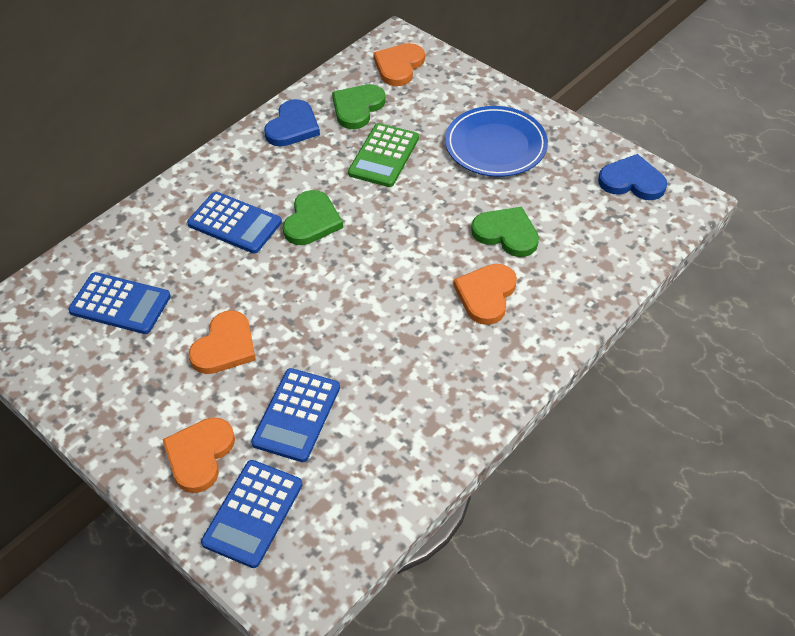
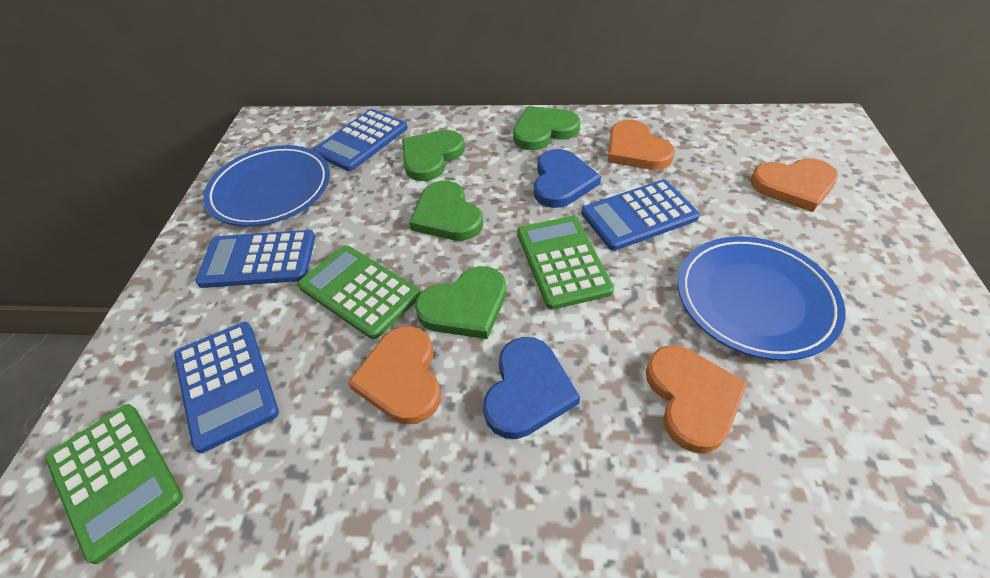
blue plate: [445,106,548,177] = 1 -> [204,145,330,227] [678,236,845,361] = 2
green calculator: [348,123,419,187] = 1 -> [46,404,183,564] [298,245,421,339] [517,216,614,310] = 3
green heart: [283,190,343,245] [332,84,386,129] [471,207,539,257] = 3 -> [402,130,465,181] [409,181,483,241] [415,266,506,339] [513,106,580,150] = 4

